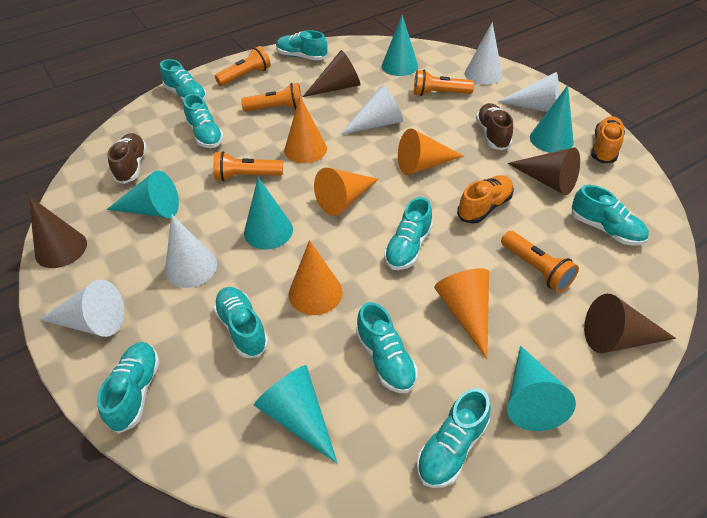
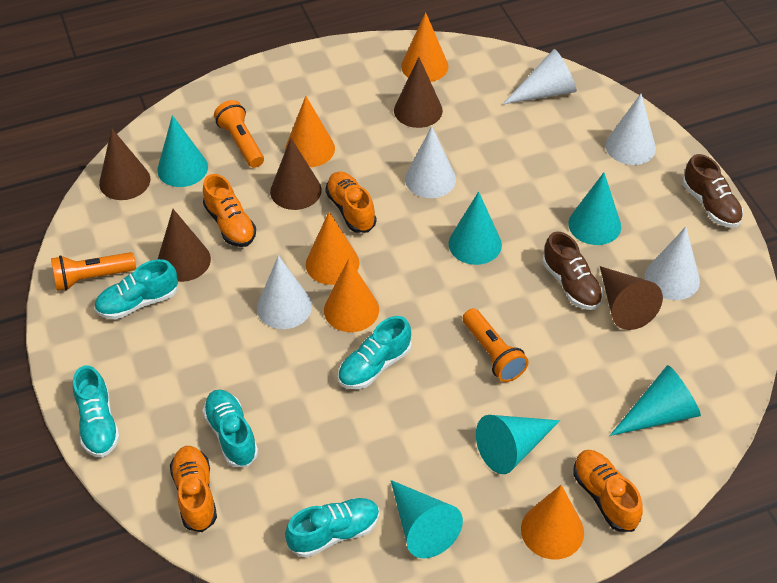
brown cone: [29,196,87,268] [303,50,360,97] [507,147,580,195] [584,294,676,353] = 4 -> [99,128,150,200] [158,209,211,282] [270,138,322,210] [394,57,443,128] [600,266,663,330] = 5
orange flashlight: [213,151,283,181] [215,46,271,86] [241,83,302,111] [414,70,474,96] [501,231,579,293] = 5 -> [51,252,136,291] [214,100,264,168] [463,309,528,382] = 3
orange shoe: [457,175,514,223] [591,116,625,163] = 2 -> [170,446,217,532] [203,174,256,247] [325,171,376,233] [573,450,643,532] = 4
turquoise shoe: [97,342,160,434] [160,59,207,101] [183,94,224,148] [213,287,269,358] [276,30,328,61] [356,302,418,393] [384,197,433,270] [417,388,491,488] [572,185,649,246] = 9 -> [73,365,120,458] [94,259,178,319] [203,389,258,467] [285,498,379,558] [338,316,412,389] = 5

